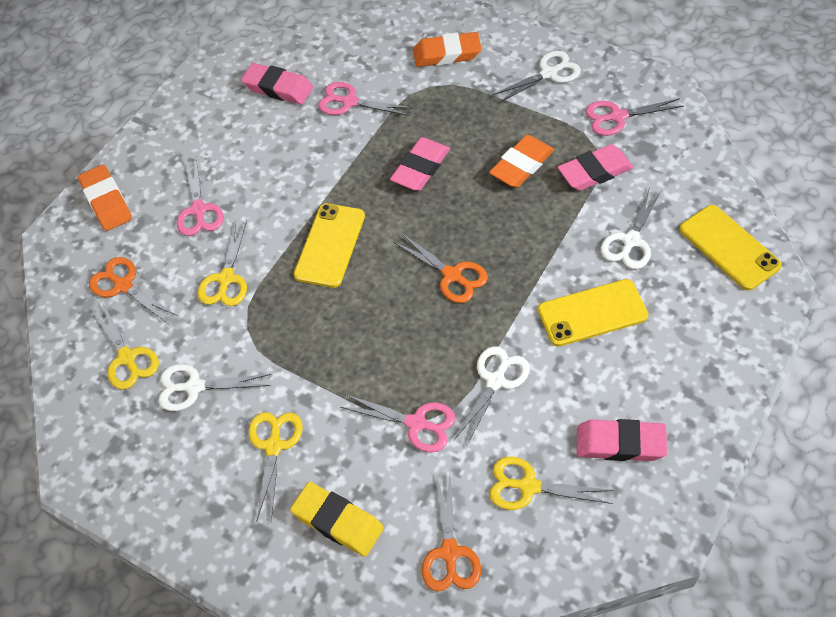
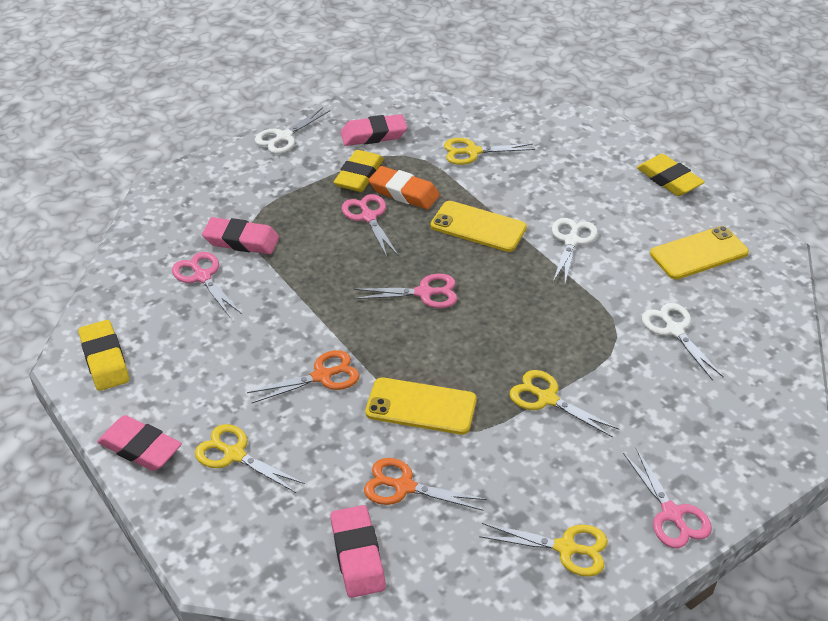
orange eraser: [78,165,132,231] [413,32,482,67] [489,135,554,188] = 3 -> [368,166,440,209] = 1
orange scissors: [89,257,178,324] [393,233,488,303] [422,474,481,592] = 3 -> [247,350,359,404] [364,458,487,511] = 2
white scissors: [159,364,271,411] [453,346,530,447] [492,51,581,103] [601,188,662,269] = 4 -> [255,107,330,154] [552,218,598,283] [642,303,724,380] = 3
yellow eraser: [290,482,384,557] = 1 -> [78,320,129,391] [334,150,384,192] [637,154,705,196] = 3

